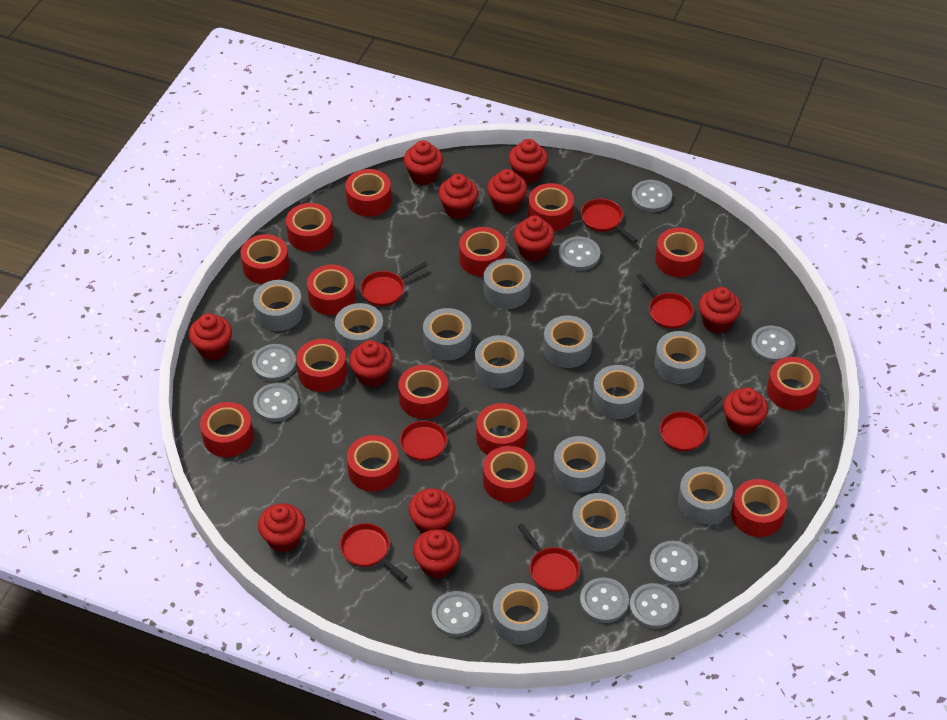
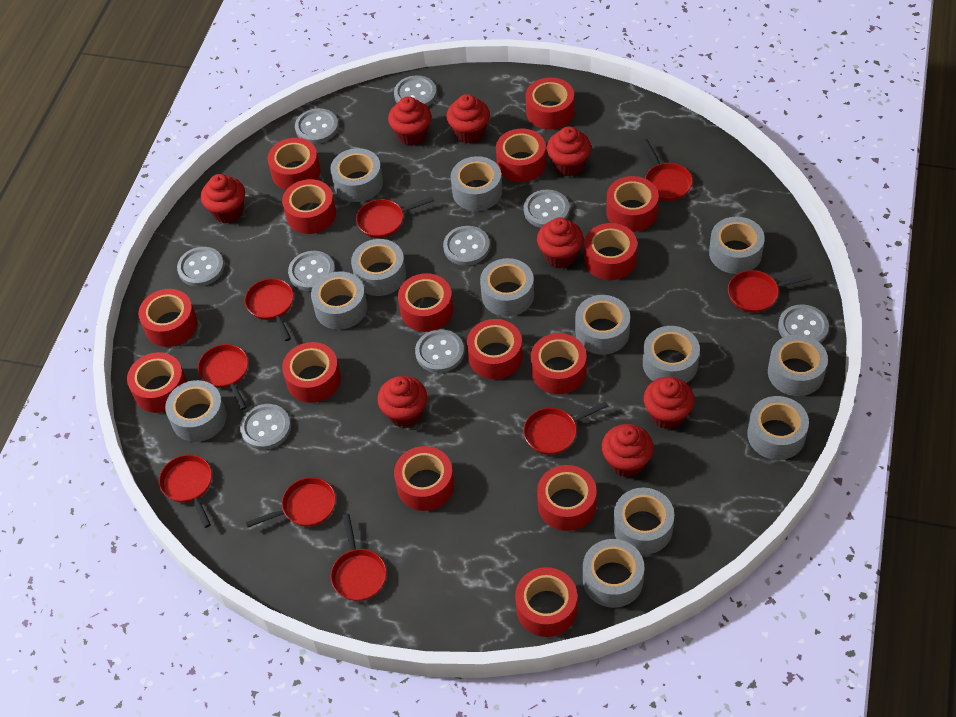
grey tape: [253,280,303,331] [335,303,384,354] [423,308,471,360] [475,335,524,388] [484,258,531,309] [493,583,548,645] [543,315,593,368] [553,436,606,493] [572,493,626,551] [592,365,644,419] [655,331,706,384] [678,466,733,524] = 12 -> [165,380,227,442] [311,271,367,330] [330,148,383,202] [351,239,406,296] [451,156,502,211] [480,258,534,317] [575,295,630,355] [583,539,644,608] [613,488,674,555] [643,326,700,383] [709,217,765,274] [747,396,809,460] [768,334,828,396] = 13
red cupcake: [189,313,232,360] [258,503,305,553] [349,340,393,387] [404,140,443,185] [408,488,455,533] [413,529,461,579] [438,174,478,219] [487,169,527,214] [509,139,548,184] [513,215,555,261] [699,287,741,333] [723,387,768,435] = 12 -> [201,174,245,223] [377,376,427,428] [388,96,431,146] [447,94,490,143] [537,217,583,268] [547,126,591,176] [602,424,654,477] [643,377,695,429] = 8
red pan: [340,523,408,581] [360,262,428,306] [400,407,469,461] [518,523,580,592] [581,198,638,243] [636,273,693,329] [660,395,723,451] = 7 -> [159,455,212,528] [198,344,248,410] [245,278,294,341] [246,477,336,527] [331,514,387,601] [356,196,434,238] [523,401,608,455] [642,139,693,201] [728,270,813,313] = 9

